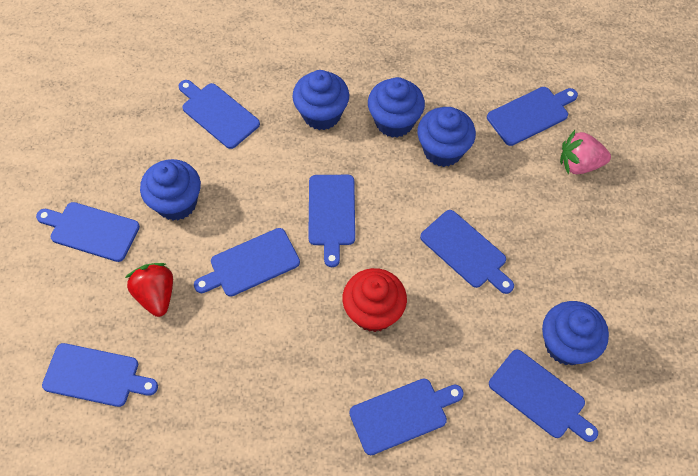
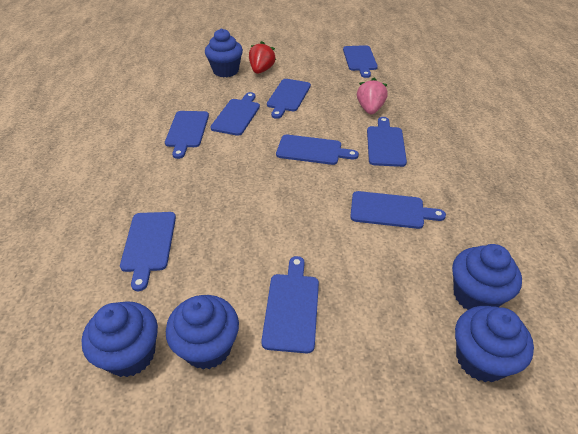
red cupcake: [342,268,407,332] = 1 -> none = 0

